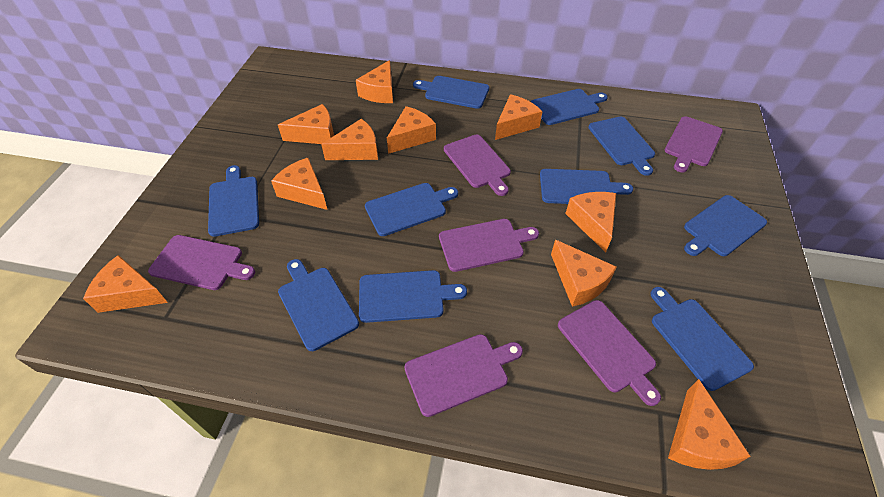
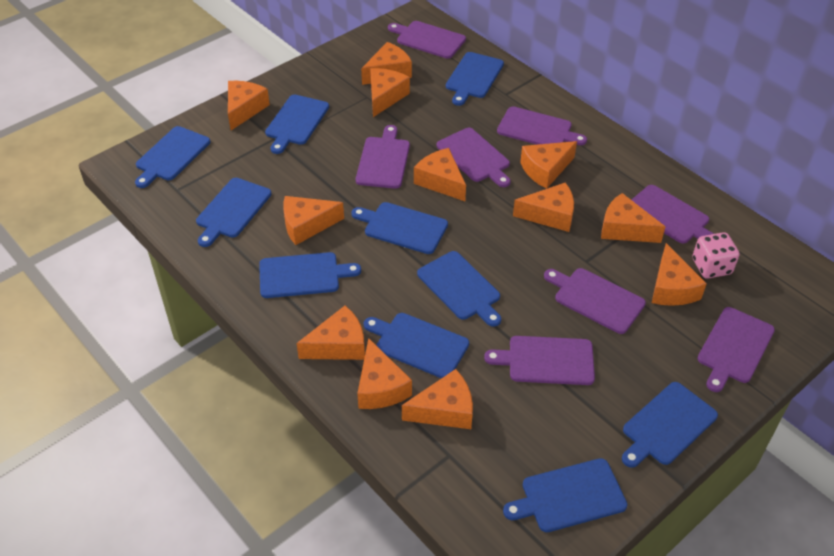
orange cheese: [83,255,168,313] [271,158,327,210] [278,104,334,144] [321,119,378,160] [356,60,393,103] [387,106,436,154] [495,94,543,140] [551,240,617,307] [565,192,616,253] [668,379,751,470] = 10 -> [228,81,270,130] [283,196,344,245] [297,306,365,360] [357,338,412,409] [361,42,412,85] [370,68,410,117] [402,369,473,429] [414,148,466,201] [513,182,574,232] [520,141,577,189] [601,193,665,243] [652,243,707,306] = 12
pink dice: none = 0 -> [692,232,740,279] = 1
purple cutting board: [148,235,255,290] [404,334,523,417] [439,219,539,272] [444,134,511,196] [558,300,661,406] [665,116,723,173] = 6 -> [356,125,410,189] [388,21,466,59] [437,128,511,187] [484,336,595,385] [497,106,587,145] [544,268,646,334] [632,185,714,244] [697,307,775,392] = 8

